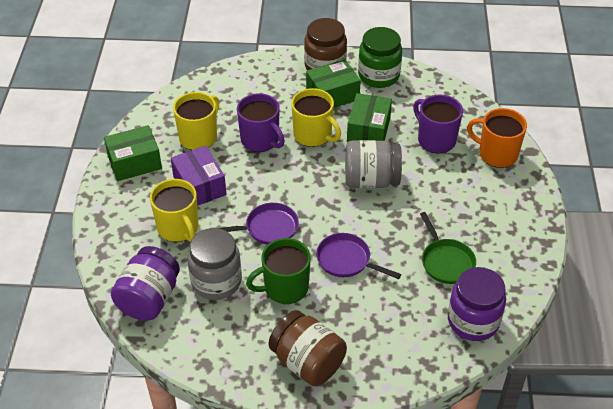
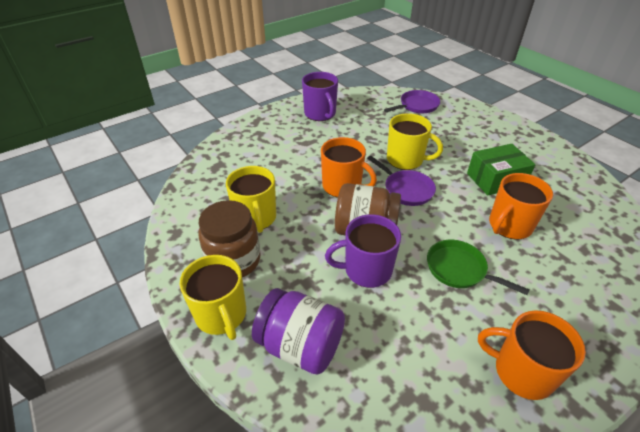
green box: [104,125,162,181] [306,59,361,108] [347,93,392,143] = 3 -> [467,144,535,196] = 1
green jar: [358,27,402,88] = 1 -> none = 0
green mug: [246,238,311,304] = 1 -> none = 0
grey jar: [187,228,242,300] [345,140,402,188] = 2 -> none = 0
orange mug: [467,108,527,168] = 1 -> [321,137,377,198] [478,310,586,400] [489,173,553,240] = 3
purple box: [171,145,226,206] = 1 -> none = 0
purple jar: [111,246,180,321] [448,267,506,341] = 2 -> [252,288,345,375] = 1

